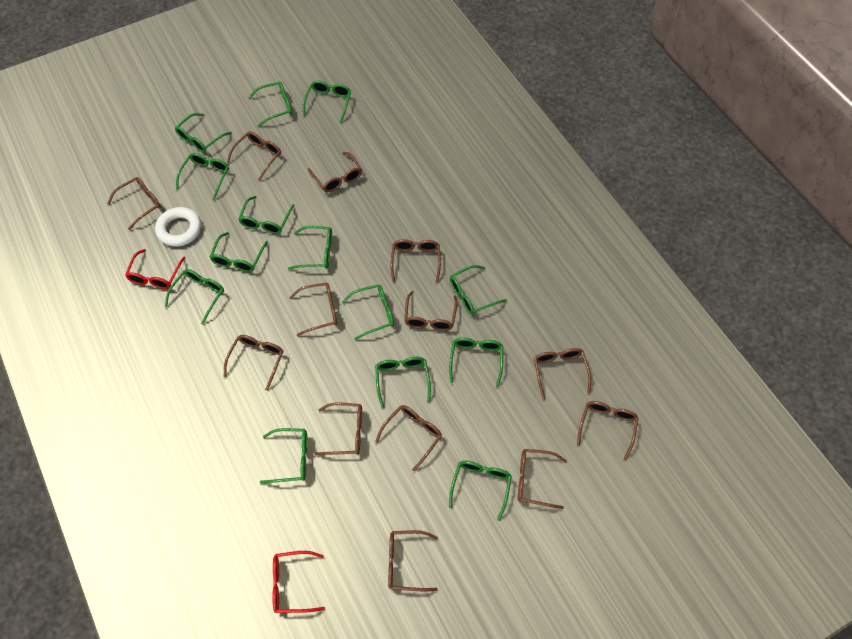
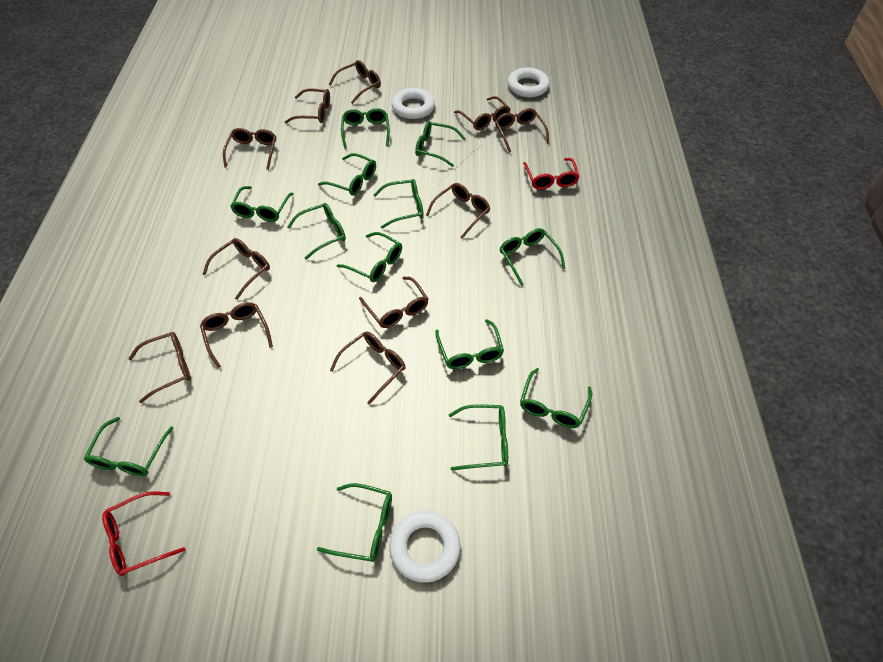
brown glasses: [107,177,161,230] [224,335,283,391] [227,131,281,181] [289,282,337,336] [308,152,362,192] [314,402,362,455] [375,405,442,471] [388,530,438,591] [390,239,441,283] [404,291,458,331] [518,449,567,509] [534,348,591,400] [577,401,639,460] = 13 -> [128,332,191,403] [200,302,273,368] [203,238,270,300] [223,128,276,170] [285,88,330,123] [329,60,381,104] [330,331,406,405] [359,276,428,328] [426,183,490,239] [454,96,510,131] [495,108,550,153] = 11
green glasses: [165,269,224,325] [175,113,232,153] [176,153,229,200] [210,232,268,272] [238,196,295,234] [248,81,292,127] [260,428,307,484] [288,226,332,270] [303,80,351,123] [342,284,394,340] [375,357,431,408] [449,338,503,387] [449,461,512,521] [450,265,507,315] = 14 -> [84,417,173,476] [230,186,293,222] [287,203,346,260] [317,483,392,562] [318,153,376,196] [337,232,402,282] [341,108,390,149] [374,179,424,229] [415,121,466,167] [435,319,504,369] [449,404,508,471] [500,228,565,286] [520,368,592,428] = 13
white ring: [155,207,201,246] = 1 -> [389,510,460,583] [392,88,435,119] [508,67,550,97] = 3

